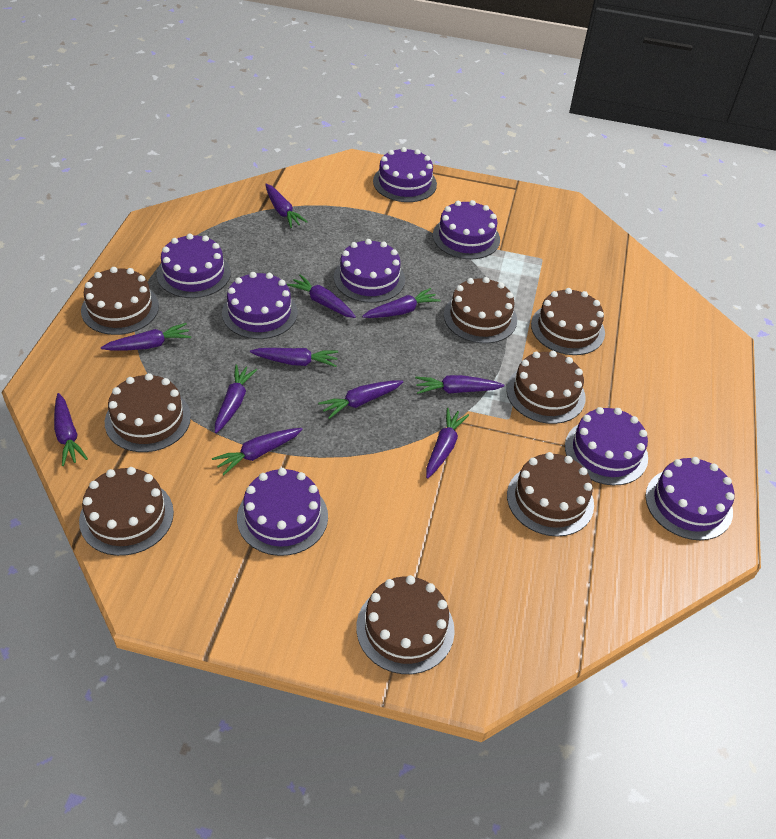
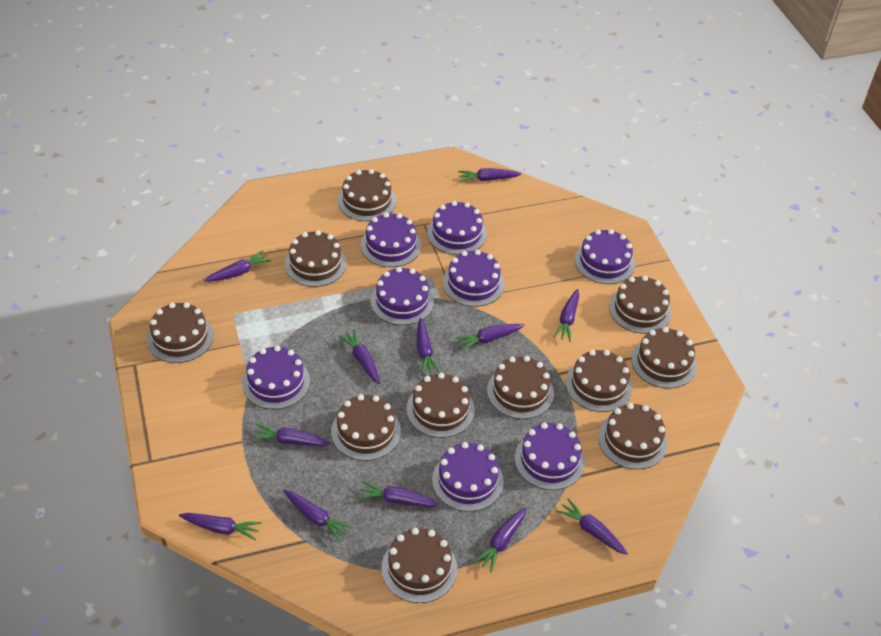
brown cake: [79,467,174,556] [81,267,159,335] [105,373,191,452] [356,575,455,674] [444,277,517,344] [506,351,586,424] [507,452,594,537] [531,288,605,355] = 8 -> [147,302,213,363] [285,230,347,287] [331,394,401,461] [338,169,396,221] [381,528,457,603] [406,373,475,438] [487,356,554,419] [566,350,632,412] [598,403,667,469] [609,276,672,334] [631,327,697,389] = 11
purple carrot: [54,393,88,466] [101,323,191,350] [212,428,303,476] [215,365,257,433] [250,348,338,367] [265,184,308,228] [287,274,356,318] [318,380,403,419] [362,288,441,318] [415,375,505,394] [426,408,469,479] = 11 -> [179,513,261,540] [204,250,271,282] [252,424,331,446] [284,490,353,542] [338,329,380,384] [358,481,439,507] [417,318,440,375] [455,324,525,351] [458,168,522,182] [473,507,526,573] [553,289,579,342] [556,498,628,555] = 12

